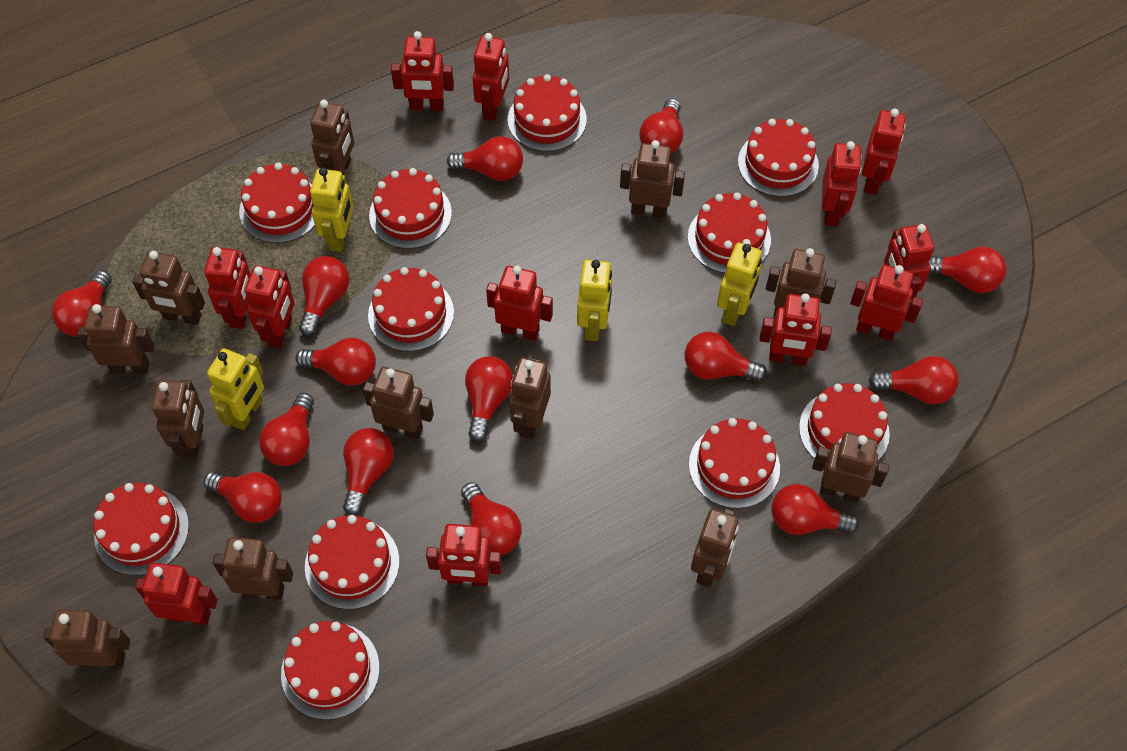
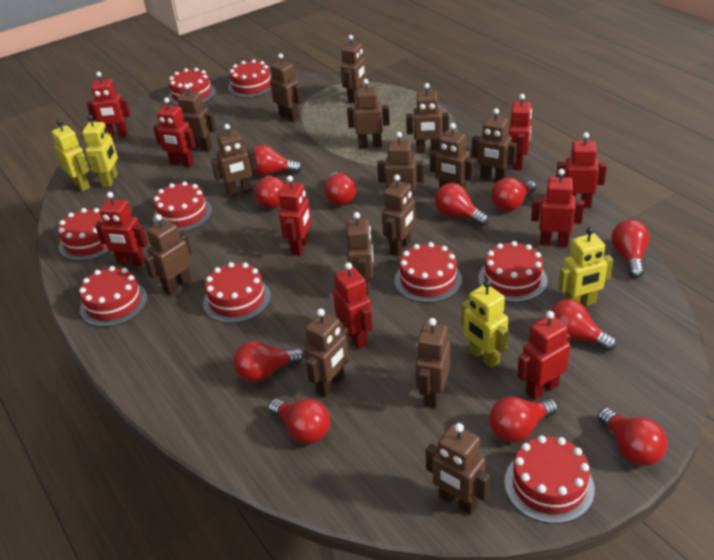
brown robot: [43,610,130,667] [77,304,154,374] [132,251,205,325] [151,380,204,459] [213,537,293,600] [310,99,354,175] [363,367,434,439] [509,357,551,438] [620,140,685,218] [691,508,739,588] [766,248,836,316] [812,432,889,503] = 12 -> [143,214,192,295] [177,84,216,152] [211,124,258,197] [270,53,303,122] [304,309,350,397] [341,35,367,104] [347,79,390,148] [347,212,373,295] [377,132,424,196] [382,175,416,256] [406,83,449,154] [415,318,450,409] [426,423,490,515] [430,123,474,190] [472,108,517,182] = 15
red cake: [93,483,189,575] [239,163,315,243] [281,621,380,720] [305,515,400,609] [368,267,454,351] [369,168,452,249] [508,74,587,152] [688,192,771,273] [689,418,780,509] [738,119,819,197] [799,383,890,460] = 11 -> [58,208,110,261] [79,266,147,327] [153,181,212,232] [168,68,216,106] [203,262,271,323] [228,59,271,98] [394,242,462,303] [478,241,548,302] [504,435,595,524] = 9
red light bulb: [52,270,112,337] [204,472,282,523] [259,393,314,466] [295,338,376,386] [299,256,349,336] [343,428,394,516] [447,136,523,181] [461,482,522,555] [465,356,513,442] [640,99,683,154] [685,332,767,382] [772,484,859,535] [868,356,959,404] [929,247,1006,293] = 14 -> [233,341,304,382] [251,145,302,176] [255,175,284,208] [268,399,330,444] [324,172,356,205] [435,183,488,226] [489,396,558,442] [491,178,536,211] [550,299,617,351] [597,408,668,466] [611,220,650,278] = 11
red robot: [135,563,218,625] [204,247,250,329] [245,265,295,348] [391,31,454,111] [426,524,502,586] [473,33,509,121] [486,266,553,340] [759,293,832,366] [822,141,862,226] [850,265,923,341] [862,109,906,195] [884,224,934,300] = 12 -> [87,72,130,137] [95,192,147,266] [153,98,196,167] [279,175,312,256] [333,262,373,349] [509,94,532,170] [517,311,570,400] [531,169,584,247] [556,132,607,208] = 9

